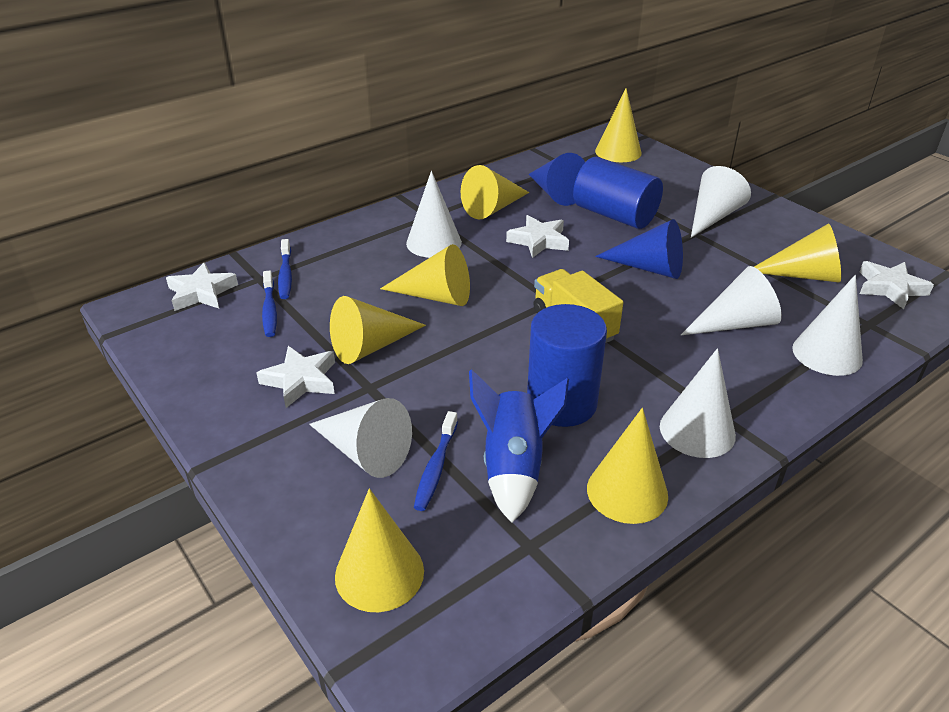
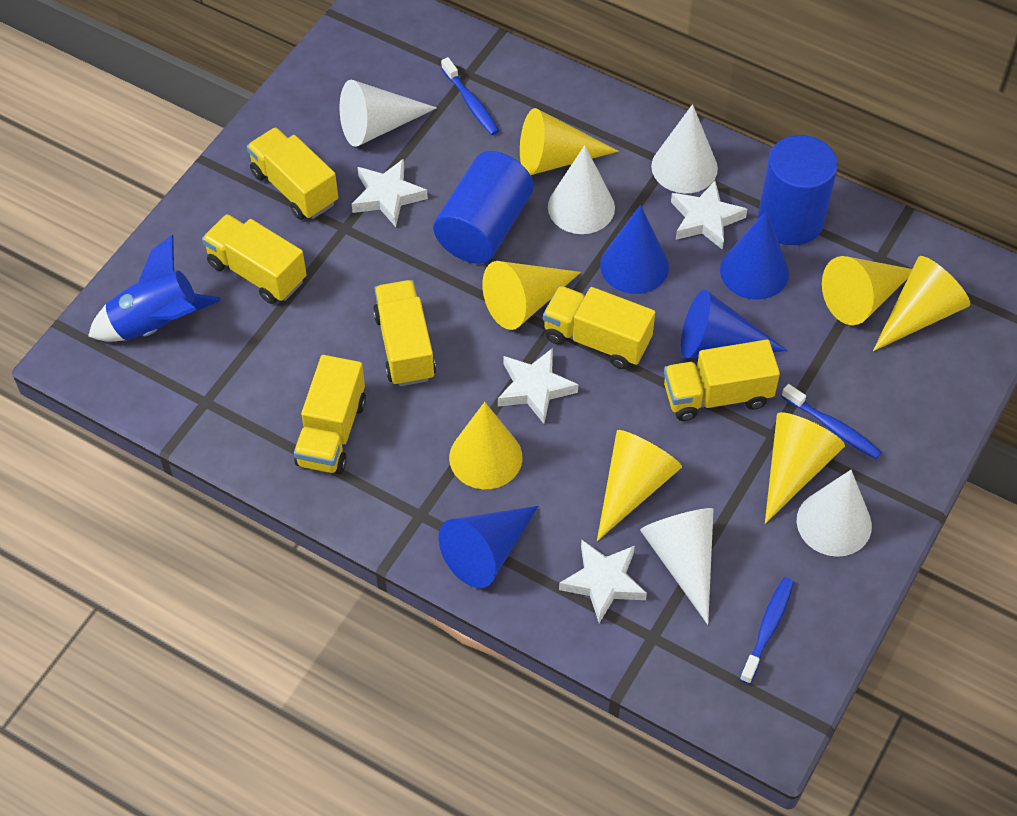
blue cone: [528,153,585,206] [595,219,683,279] = 2 -> [438,506,538,588] [600,205,669,294] [681,289,788,359] [720,211,789,300] = 4
white cone: [309,398,412,478] [406,171,462,258] [660,348,736,458] [681,266,782,335] [691,166,751,238] [792,275,863,376] = 6 -> [339,80,437,147] [548,145,615,234] [640,508,714,625] [651,104,718,193] [797,470,872,557] = 5
yellow truck: [533,269,624,343] = 1 -> [202,214,307,304] [247,127,338,220] [294,355,366,474] [373,280,436,386] [543,286,655,369] [664,340,780,421] = 6

